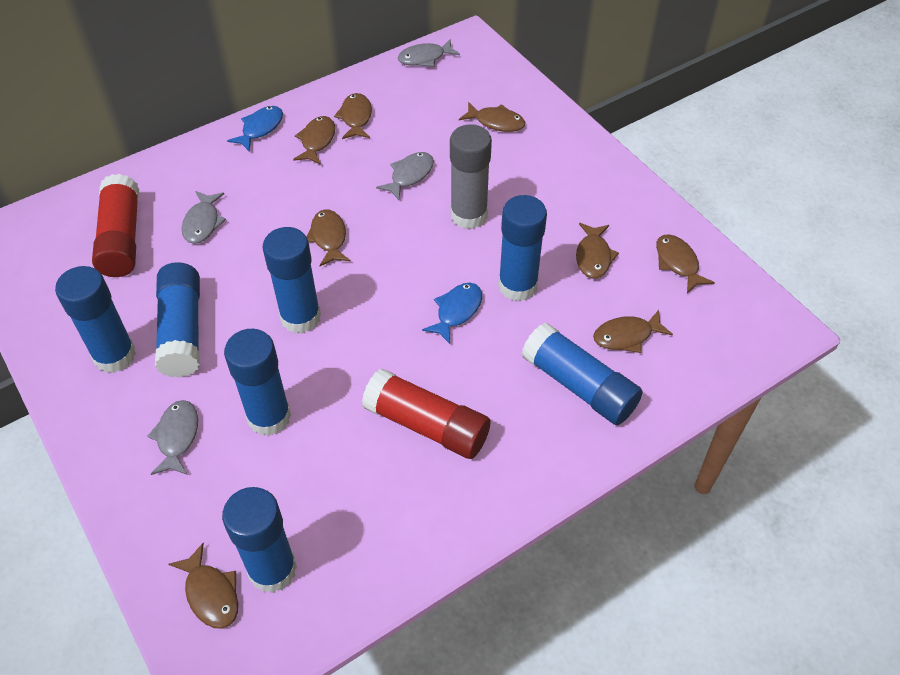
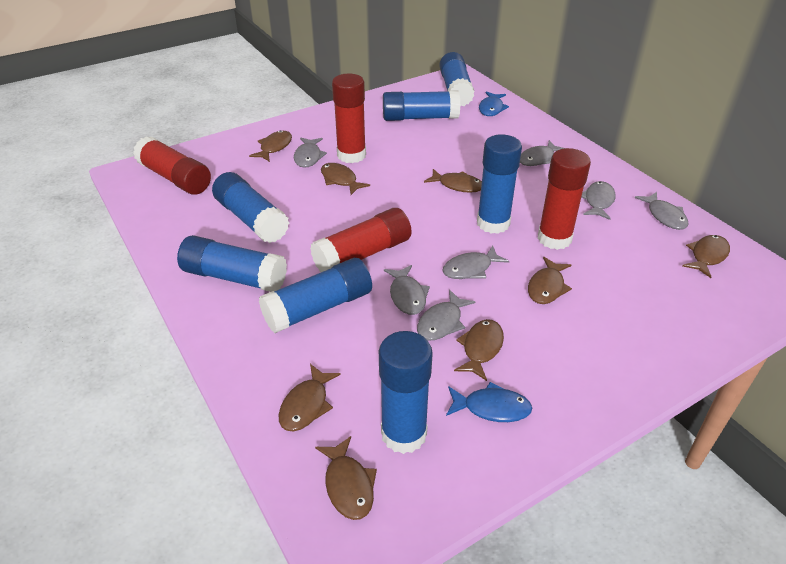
grey fish: [147,400,198,475] [182,191,226,244] [376,152,434,200] [398,39,460,67] = 4 -> [294,138,327,168] [384,265,430,315] [417,290,475,341] [442,246,509,279] [520,140,565,166] [582,181,616,220] [635,192,688,230] = 7
grey glue stick: [450,124,492,229] = 1 -> none = 0
red glue stick: [92,174,139,277] [362,368,491,459] = 2 -> [133,136,211,195] [310,208,412,272] [332,74,366,163] [538,148,591,250] = 4

